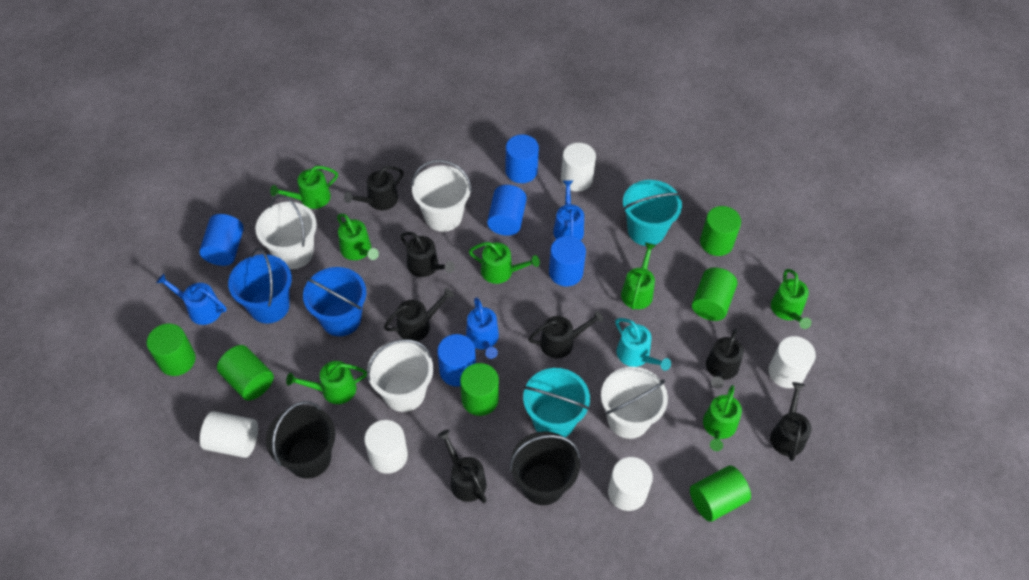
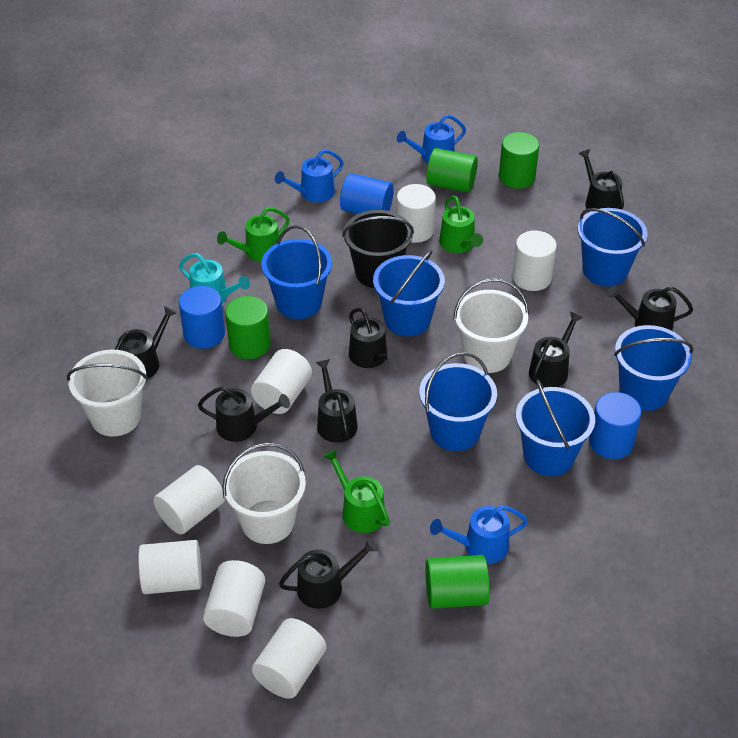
black bucket: [266,401,336,479] [510,431,581,505] = 2 -> [342,210,414,288] = 1
black watering can: [344,166,404,210] [384,288,454,341] [400,232,455,277] [437,430,487,503] [528,311,603,358] [706,328,744,389] [770,382,812,461] = 7 -> [115,306,177,378] [198,386,290,442] [279,538,378,609] [316,359,358,443] [349,308,401,368] [529,312,583,387] [578,149,624,212] [606,285,693,331] = 8
blue bucket: [228,248,292,324] [303,267,366,336] = 2 -> [261,225,332,319] [373,250,445,336] [419,352,497,451] [516,380,595,476] [578,208,648,286] [614,325,693,411] = 6
blue cylinder: [199,214,244,266] [437,334,476,387] [487,185,527,236] [505,135,539,183] [549,236,586,286] = 5 -> [179,286,225,349] [340,173,394,214] [589,392,641,459] = 3
green cylinder: [147,324,196,376] [217,345,274,401] [460,363,499,416] [690,465,751,522] [692,267,737,321] [700,206,741,256] = 6 -> [225,296,271,359] [425,555,490,609] [426,148,478,193] [499,132,539,189] = 4
green watering can: [270,166,338,209] [286,361,367,404] [337,213,379,260] [469,242,540,284] [621,242,656,310] [703,385,742,451] [771,269,812,329] = 7 -> [217,207,290,262] [323,449,390,533] [439,196,483,253] = 3
turquoise bucket: [523,368,590,437] [623,180,683,246] = 2 -> none = 0
white bucket: [255,195,317,269] [367,339,433,412] [411,160,472,232] [601,367,668,439] = 4 -> [67,350,148,437] [222,443,306,544] [453,278,529,373] = 3
white cylinder: [200,411,258,458] [364,420,408,474] [561,143,596,192] [608,457,653,511] [768,336,816,388] = 5 -> [138,540,202,594] [153,465,225,534] [203,560,265,637] [251,349,312,414] [252,618,326,699] [396,184,436,243] [512,231,557,291] = 7

